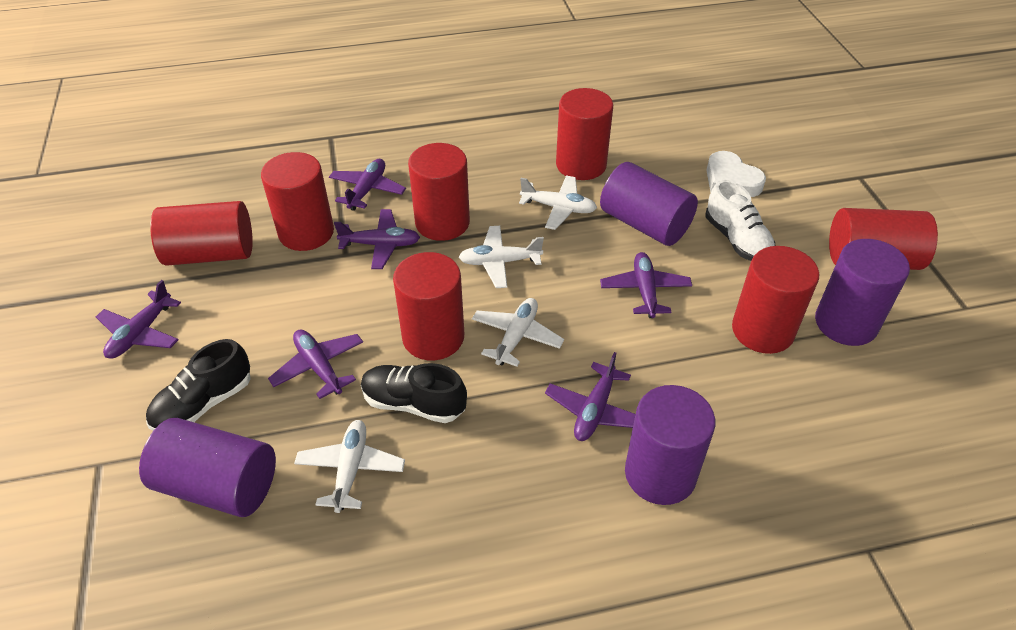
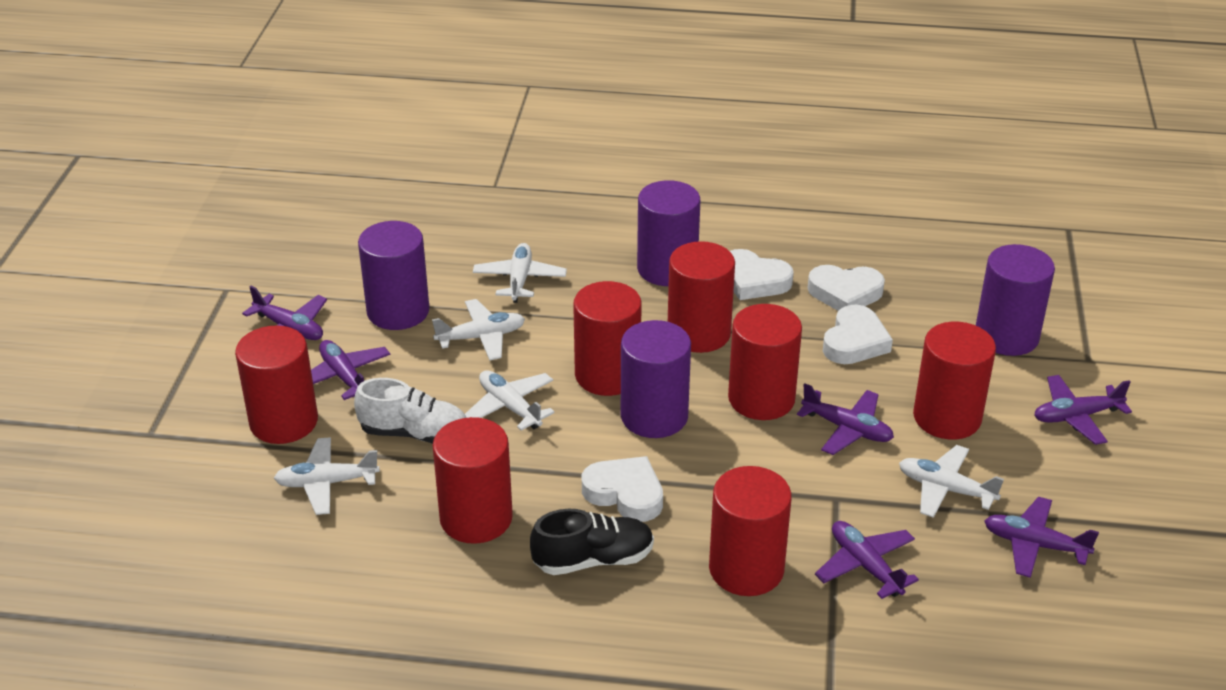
black shoe: [146,339,251,431] [361,363,467,423] = 2 -> [530,509,654,575] = 1
white heart: [706,151,766,197] = 1 -> [582,456,663,522] [730,249,794,300] [808,265,885,311] [823,305,893,364] = 4
white plane: [294,420,405,513] [459,226,544,288] [472,298,564,367] [519,176,597,230] = 4 -> [274,437,380,515] [432,299,525,361] [465,370,555,431] [473,243,567,303] [899,445,1004,518] = 5

